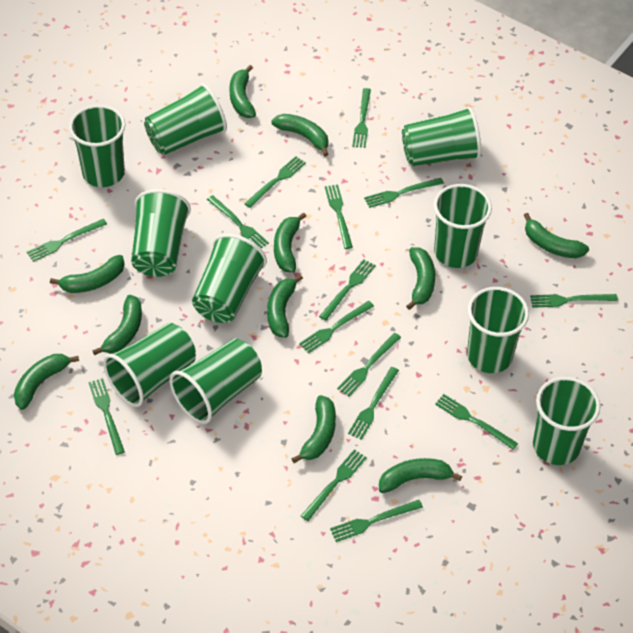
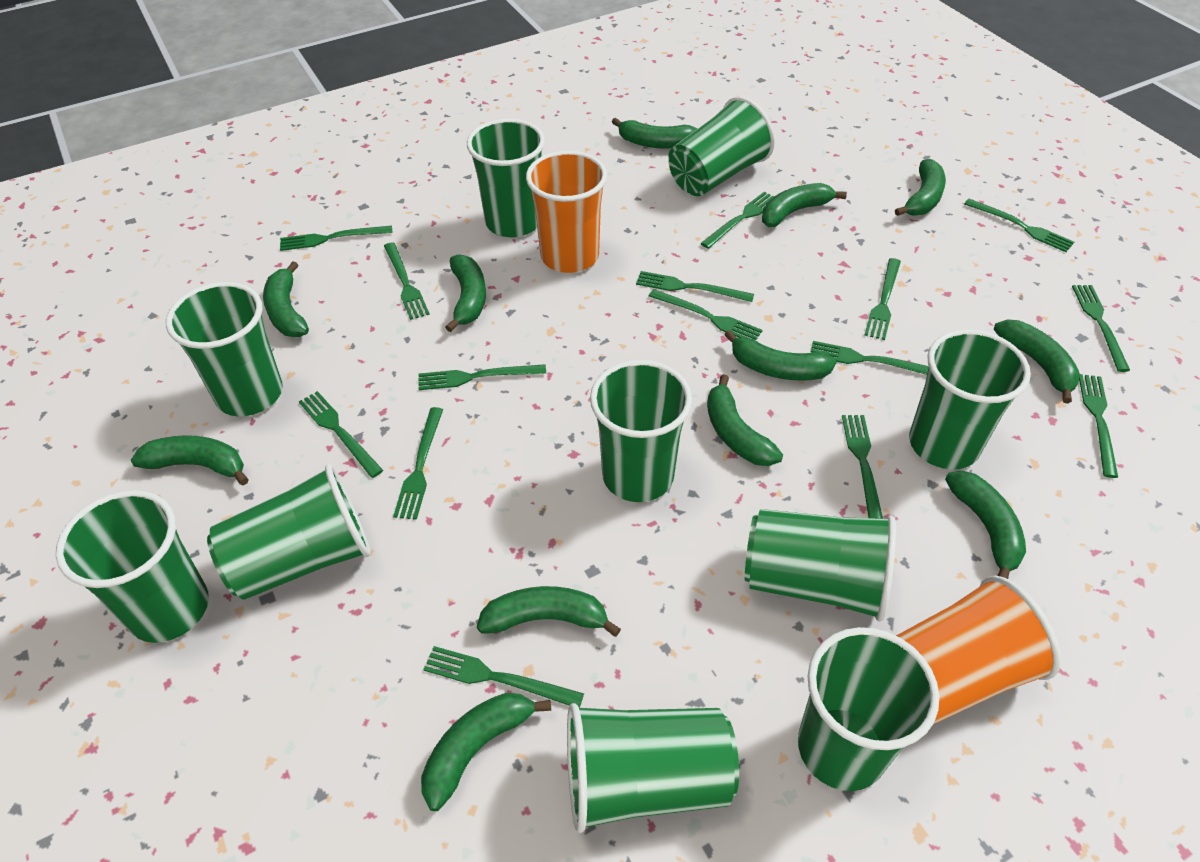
green banana: [14,354,79,410] [50,255,125,293] [92,295,142,355] [229,65,256,118] [267,274,303,338] [271,114,329,157] [274,212,306,273] [291,395,336,463] [379,458,462,493] [406,247,435,310] [524,213,589,258] = 11 -> [131,435,249,486] [263,261,309,337] [421,693,551,811] [445,254,486,332] [477,586,621,637] [612,117,697,149] [707,374,783,466] [725,330,837,381] [762,183,847,227] [895,159,946,216] [945,471,1026,579] [994,319,1080,404] = 12
orange cup: none = 0 -> [526,151,607,273] [896,576,1061,724] = 2

